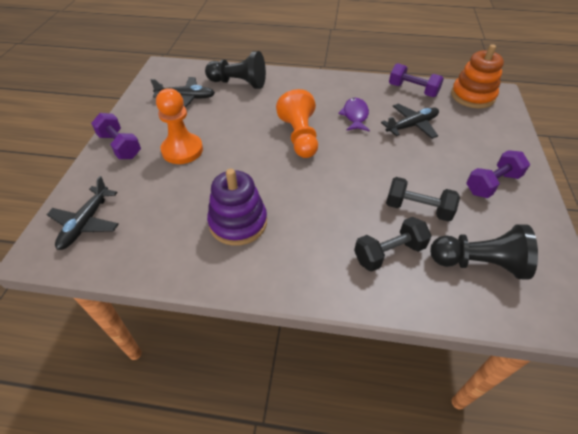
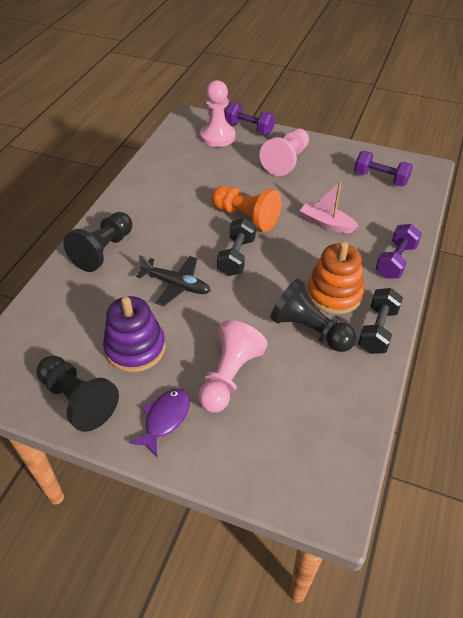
black pawn: [205,51,266,89] [430,224,538,280] = 2 -> [36,355,119,432] [63,212,132,272] [270,279,356,352] = 3
black plane: [46,176,119,250] [150,77,215,108] [381,103,439,139] = 3 -> [136,255,211,306] = 1
orange pawn: [156,88,203,164] [276,89,318,158] = 2 -> [211,186,282,232] = 1
pink boat: none = 0 -> [300,181,358,233] = 1
pink pawn: none = 0 -> [198,320,268,413] [200,80,235,147] [259,128,309,176] = 3

